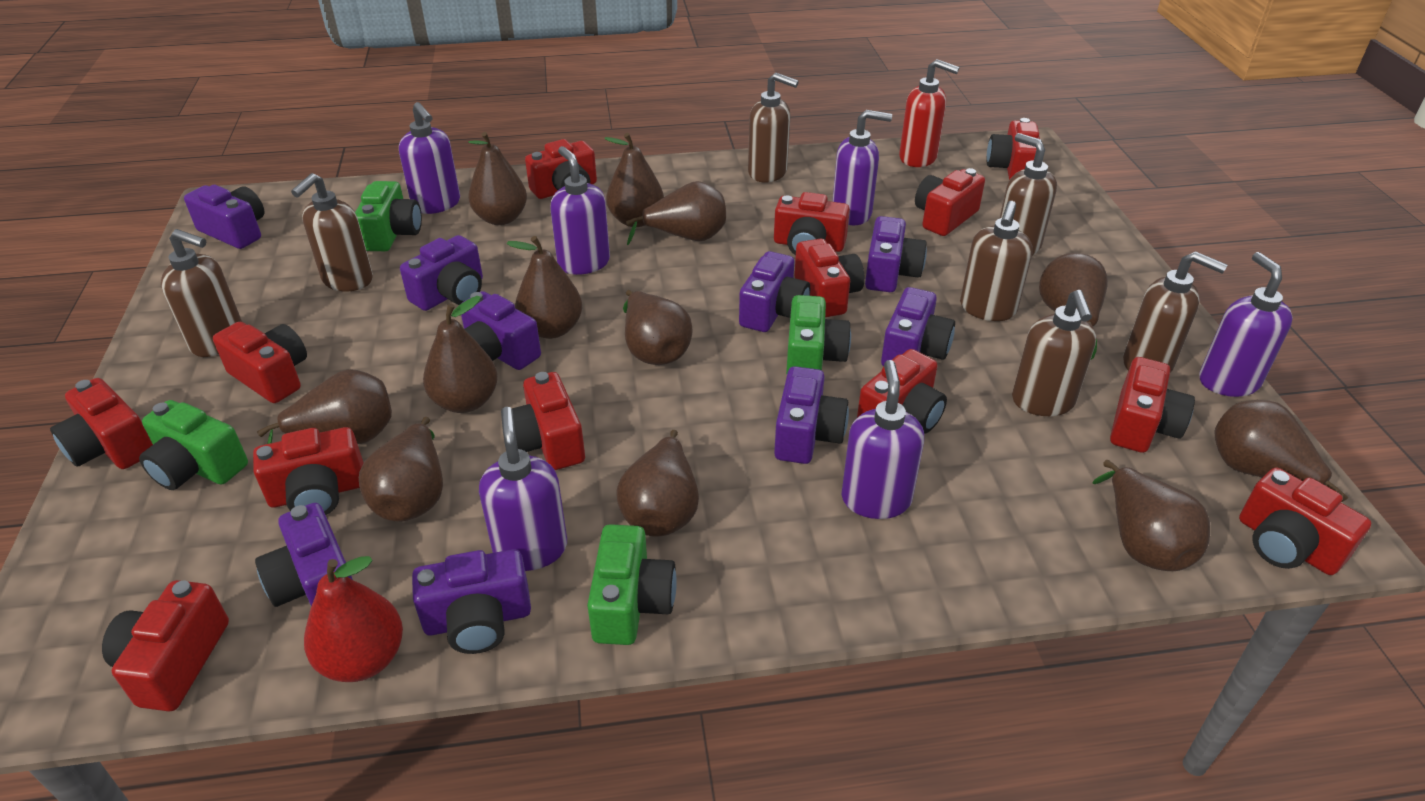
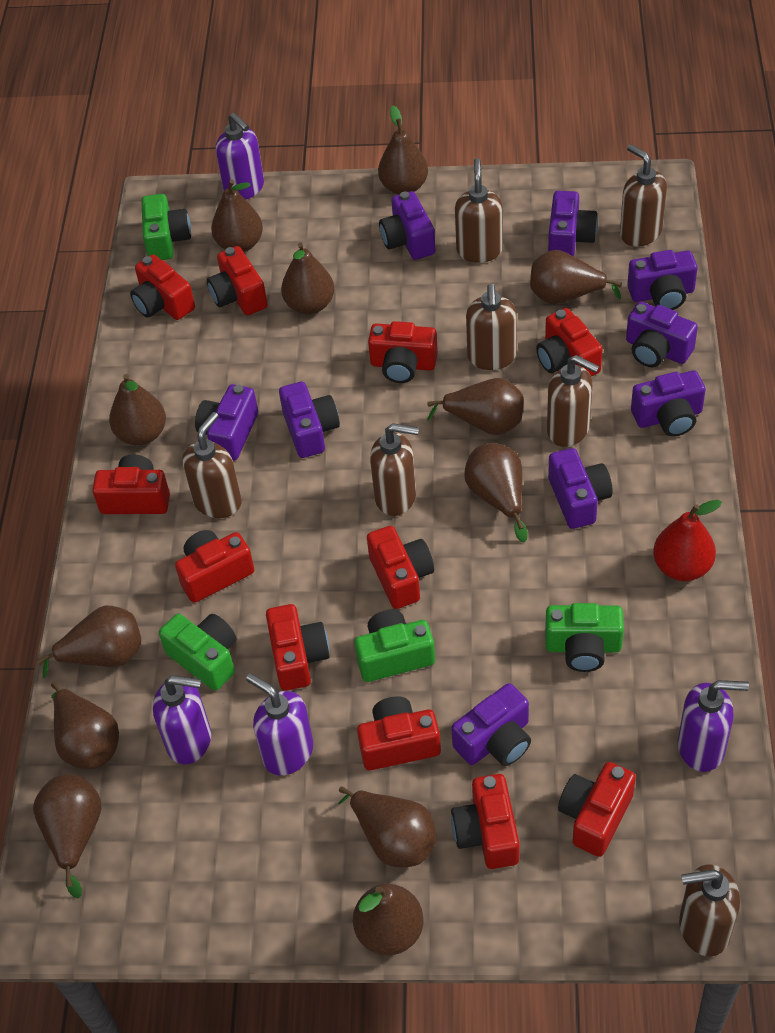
purple soap dispenser: [399,102,460,214] [479,407,567,571] [550,146,610,275] [832,110,892,225] [841,360,924,519] [1199,252,1293,397] = 6 -> [153,675,211,764] [216,113,264,200] [246,673,313,776] [678,680,749,772] = 4
red camera: [50,378,153,469] [102,580,229,712] [213,322,307,403] [253,427,364,515] [512,372,585,470] [525,139,597,199] [774,192,850,255] [794,239,865,317] [857,349,947,434] [915,168,985,236] [987,118,1040,180] [1110,357,1195,453] [1239,467,1371,575] = 13 -> [92,454,170,514] [130,254,195,320] [175,530,255,603] [207,246,268,315] [266,604,330,691] [357,697,441,771] [367,526,434,609] [368,321,438,383] [451,774,520,869] [536,308,603,377] [558,762,636,857] = 11
red soap dispenser: [899,59,960,167] = 1 -> none = 0

